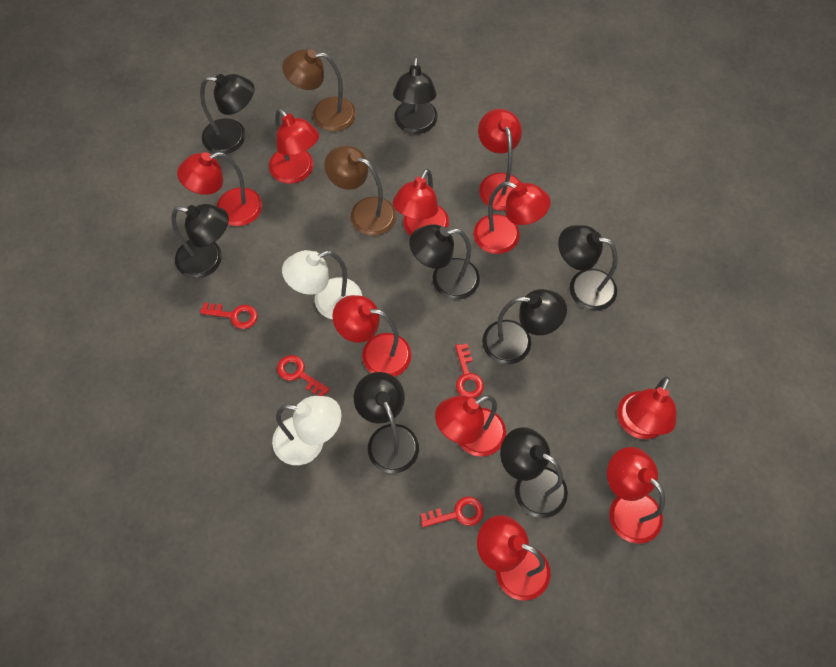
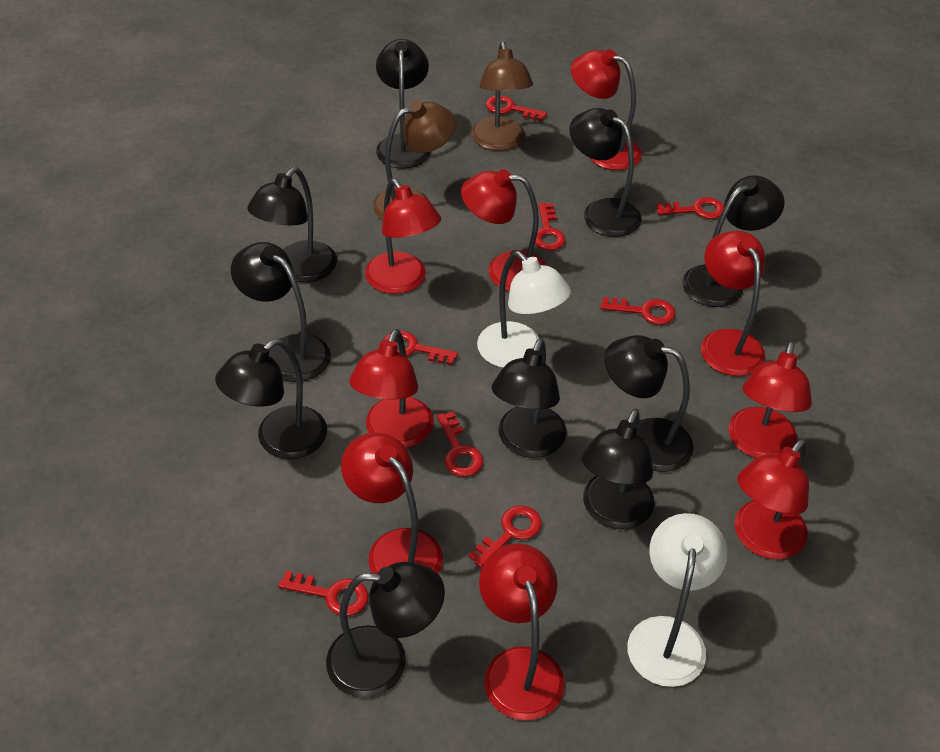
black lamp: [172,204,229,278] [200,74,254,154] [354,372,419,473] [393,57,438,134] [409,224,480,300] [482,289,567,364] [500,427,568,518] [558,225,618,311] = 8 -> [215,339,327,459] [231,242,331,382] [247,167,337,282] [326,562,445,698] [376,39,431,169] [492,338,567,458] [569,108,641,237] [582,409,655,529] [604,335,694,472] [682,175,784,307] = 10
red key: [200,303,258,329] [277,355,330,396] [421,496,484,527] [455,344,484,398] = 4 -> [278,571,368,616] [383,331,458,365] [437,412,483,477] [468,505,542,568] [486,95,547,121] [535,203,566,251] [600,297,676,325] [657,197,724,219] = 8
red lamp: [177,152,262,226] [269,108,319,184] [333,295,412,377] [393,168,449,236] [435,395,506,457] [474,181,551,254] [477,515,550,601] [478,109,522,211] [607,447,665,544] [617,376,677,439] = 10 -> [341,433,443,574] [349,329,434,448] [365,179,441,294] [461,169,547,292] [479,543,565,721] [571,49,642,170] [701,231,765,376] [728,341,812,458] [734,439,809,559] = 9

